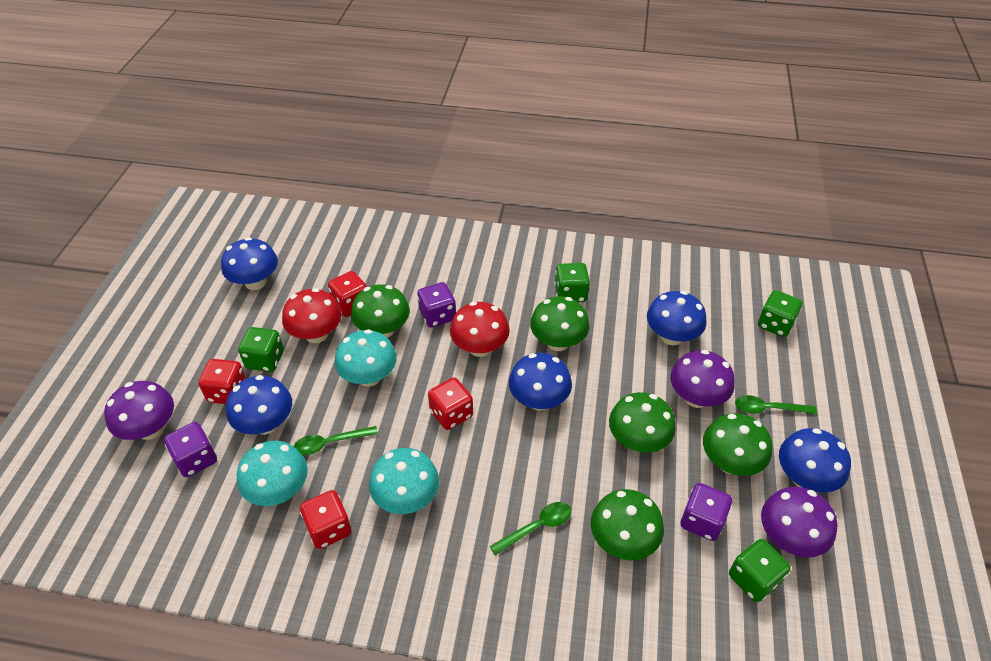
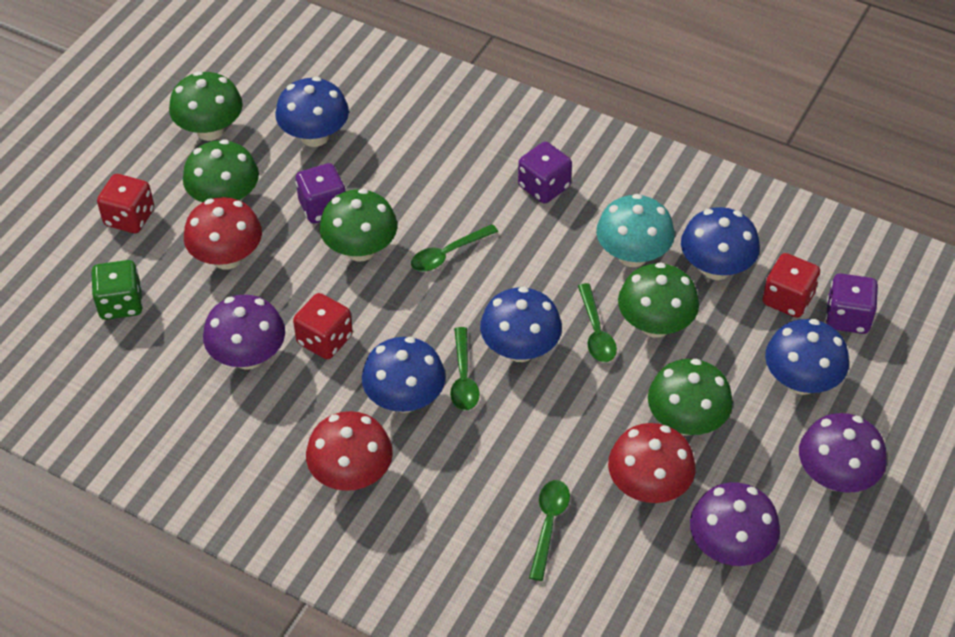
green dice: [238,327,284,372] [554,263,590,302] [729,539,790,602] [758,290,802,337] = 4 -> [91,260,143,320] = 1
green spoon: [294,426,378,455] [490,502,571,555] [735,395,817,414] = 3 -> [411,224,498,272] [450,327,480,410] [529,480,570,581] [578,283,617,362] = 4
red dice: [199,359,247,404] [300,490,352,549] [328,271,367,317] [428,377,473,430] = 4 -> [97,174,154,233] [293,293,353,359] [762,253,820,318] = 3
red mushroom: [282,288,342,343] [450,302,510,357] = 2 -> [184,197,262,270] [306,411,393,491] [608,423,696,503] = 3
turquoise mushroom: [237,441,308,506] [335,329,397,387] [369,448,439,514] = 3 -> [596,194,675,267] = 1

